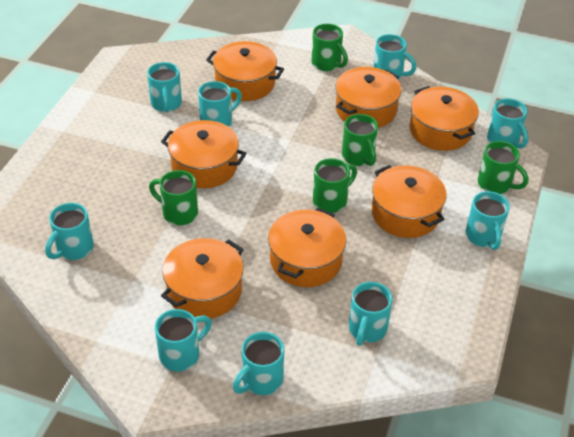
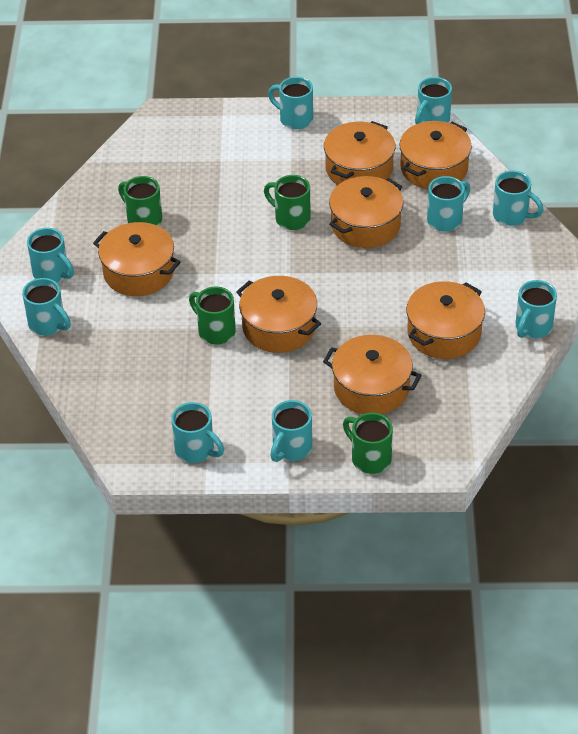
green mug: [149,170,198,225] [311,24,348,71] [313,158,357,213] [342,114,378,166] [478,141,529,194] = 5 -> [118,176,162,226] [189,286,236,345] [264,175,311,230] [343,413,393,474] = 4

